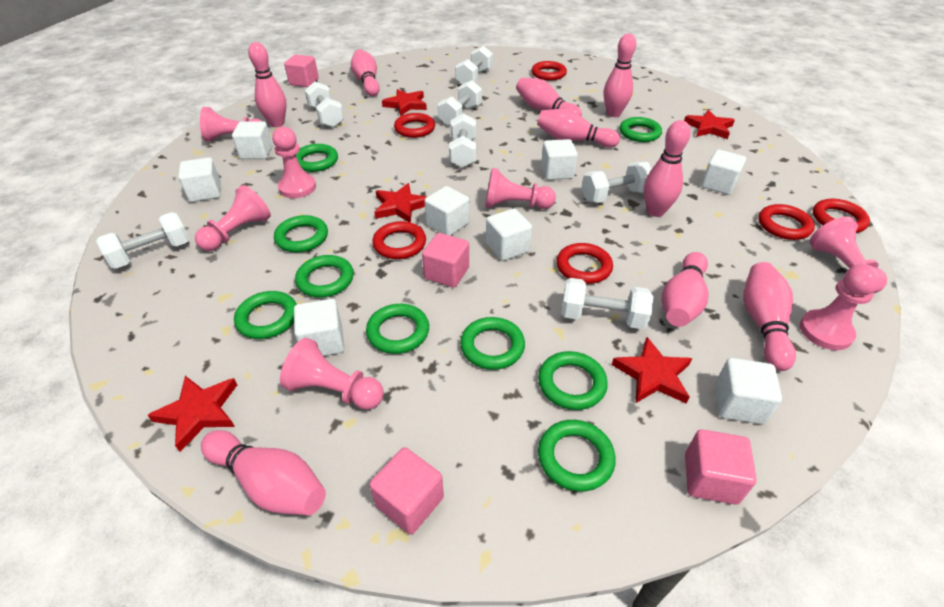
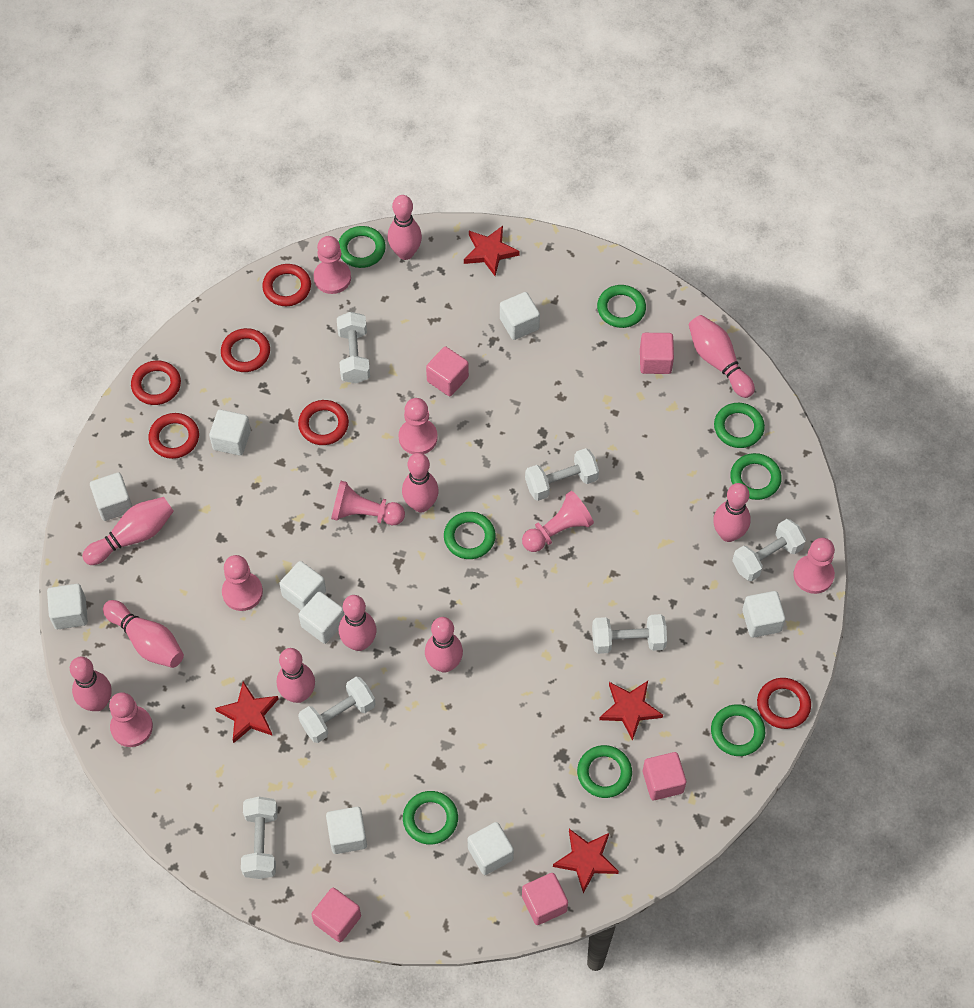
green ring: [234,291,297,339] [274,215,328,252] [295,255,354,297] [296,144,338,172] [366,304,429,354] [460,317,525,370] [538,351,608,410] [538,420,616,492] [620,117,662,142] = 9 -> [338,226,386,268] [403,791,458,845] [444,512,496,559] [577,745,632,798] [597,285,646,328] [711,704,765,756] [714,403,765,448] [730,453,782,500] = 8
pink bowling pin: [201,430,326,516] [248,42,287,127] [351,49,380,96] [516,78,582,116] [537,109,620,148] [604,33,636,117] [644,120,691,217] [661,252,709,327] [743,262,796,371] = 9 -> [70,657,112,711] [82,497,174,565] [103,600,184,668] [277,648,315,703] [339,595,377,651] [387,195,422,260] [402,453,439,512] [425,617,463,673] [689,315,755,398] [713,483,751,542] = 10
pink cube: [284,54,319,87] [369,447,444,534] [422,233,469,288] [685,429,757,505] = 4 -> [311,888,361,942] [426,346,469,396] [522,873,568,925] [640,333,674,374] [643,752,686,800] = 5
red star: [147,376,237,452] [375,183,427,223] [382,89,427,116] [612,337,692,404] [684,110,735,139] = 5 -> [215,682,279,743] [464,226,519,276] [553,829,619,893] [599,681,663,741] = 4
white cube: [178,157,221,202] [232,121,273,159] [294,299,344,356] [424,186,469,236] [486,208,532,261] [541,139,578,180] [701,150,746,195] [715,358,782,424] = 8 -> [47,584,88,629] [90,473,132,521] [209,410,251,456] [279,561,326,610] [299,591,344,644] [326,807,367,854] [467,822,514,875] [500,292,540,340] [742,591,785,638] = 9
white dumbbell: [96,212,189,269] [305,81,344,127] [438,80,482,126] [449,113,476,168] [455,46,493,84] [561,278,654,329] [581,162,651,203] = 7 -> [241,797,278,879] [298,677,376,743] [337,312,370,383] [525,448,599,501] [592,614,667,654] [732,519,806,581] = 6

